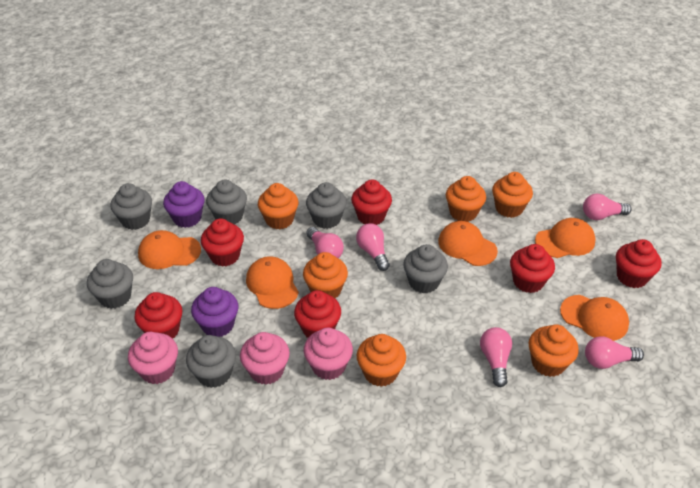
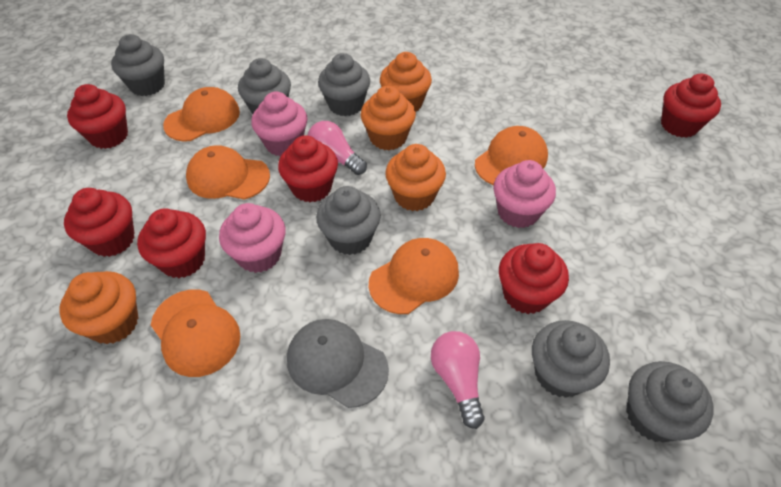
grey cap: none = 0 -> [287,319,389,408] = 1
orange cupcake: [258,183,299,229] [303,252,348,299] [357,334,406,387] [446,176,486,222] [492,172,533,218] [529,324,579,377] = 6 -> [59,271,139,344] [361,86,416,150] [380,52,432,112] [385,144,446,211] = 4
pink light bulb: [306,227,344,258] [356,223,390,271] [480,327,512,387] [583,194,632,220] [585,336,644,369] = 5 -> [307,121,367,175] [431,331,485,429] = 2
purple cupcake: [163,181,205,228] [191,287,238,337] = 2 -> none = 0

